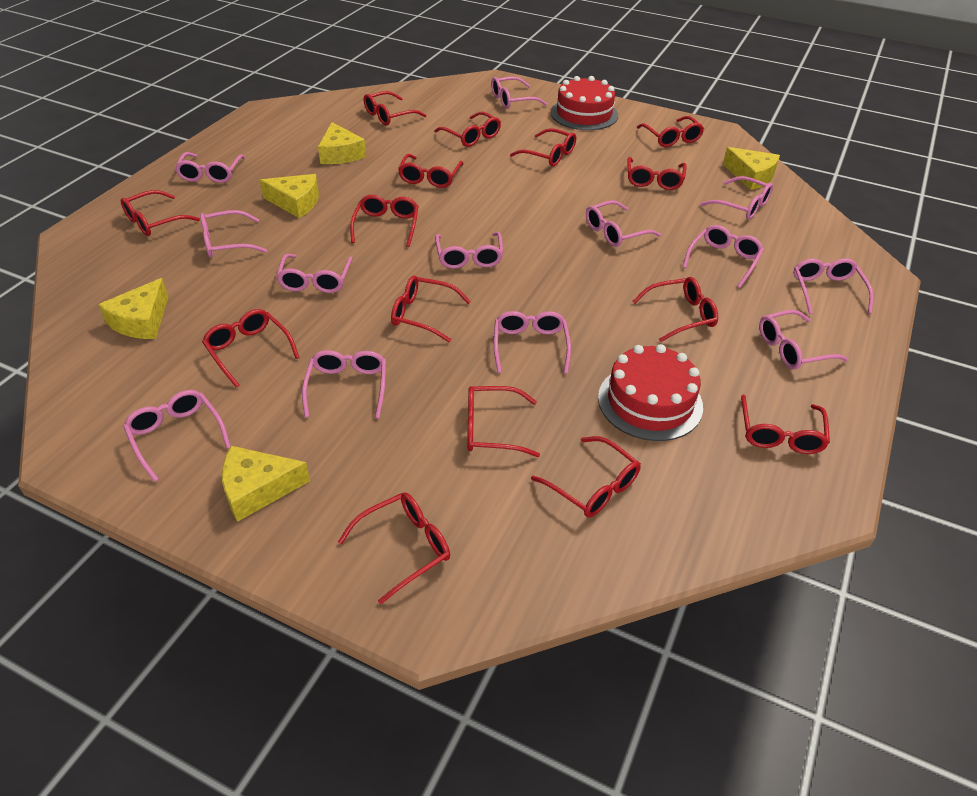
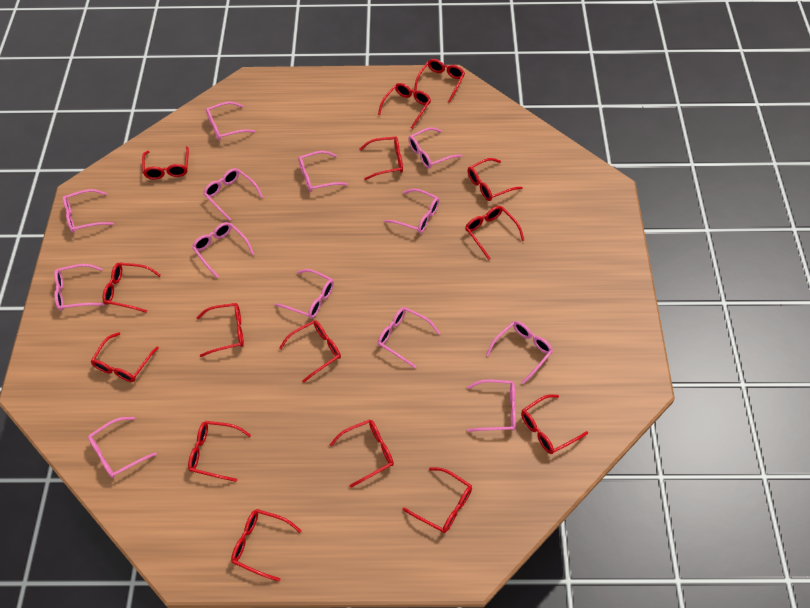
red cake: [551,76,618,130] [598,344,703,441] = 2 -> none = 0
yellow cheese: [98,278,168,339] [222,446,310,522] [260,174,319,218] [318,122,366,164] [723,147,780,190] = 5 -> none = 0

